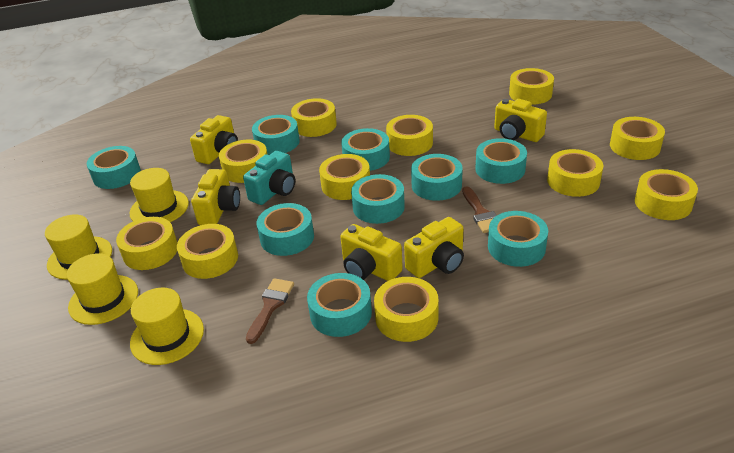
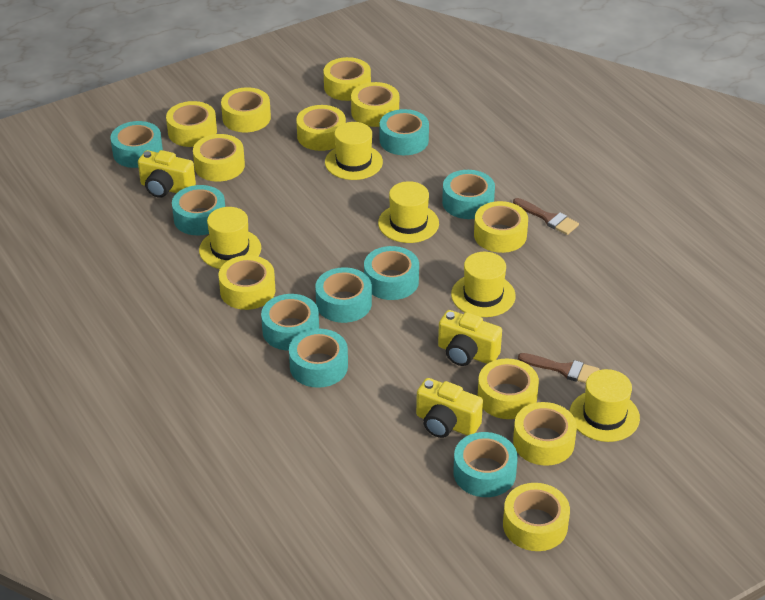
turquoise camera: [243,151,295,205] = 1 -> none = 0
yellow camera: [190,115,238,164] [191,169,240,225] [340,224,403,281] [404,217,464,278] [494,99,547,142] = 5 -> [138,150,196,198] [416,378,483,438] [438,310,502,366] = 3
yellow hat: [45,215,112,280] [67,253,138,325] [130,168,189,222] [130,288,204,365] = 4 -> [199,207,261,269] [325,122,383,180] [378,181,439,243] [451,252,516,317] [570,369,640,442] = 5

